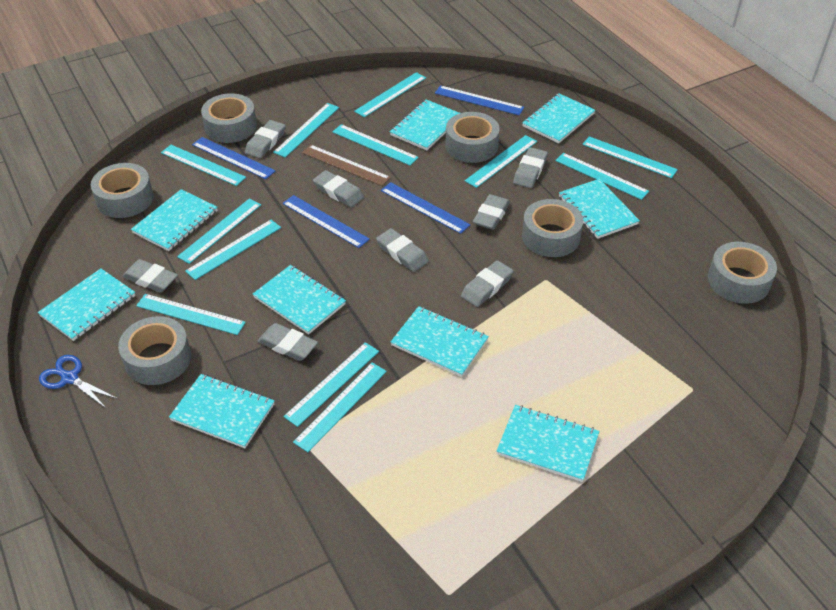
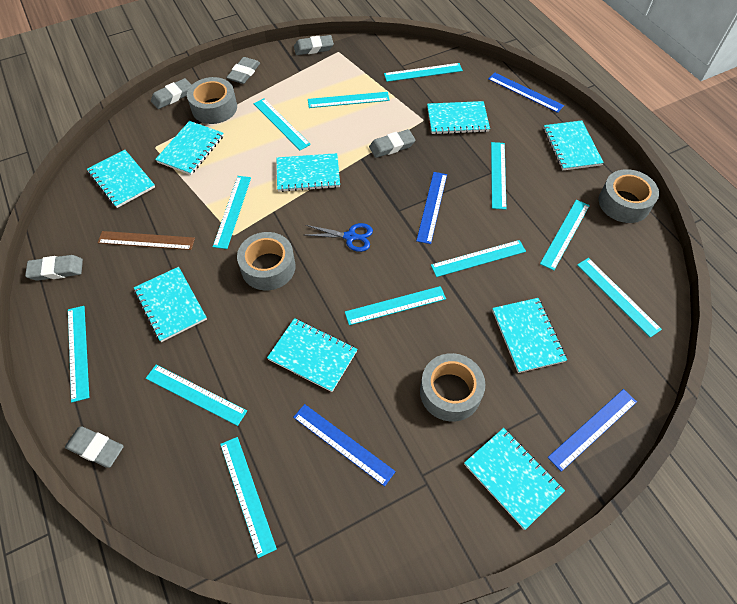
grey eraser: [122,259,178,292] [245,120,286,158] [258,323,318,361] [313,170,364,207] [376,228,429,272] [461,260,513,307] [473,194,510,230] [513,147,548,188] = 8 -> [25,255,83,281] [65,426,124,468] [151,78,191,109] [226,57,260,84] [294,35,334,55] [369,129,416,158] = 6
grey tape: [91,163,154,218] [118,316,191,385] [201,93,257,143] [445,112,500,163] [522,199,583,257] [708,242,777,304] = 6 -> [187,77,237,124] [237,232,296,290] [420,353,486,422] [599,169,659,223] = 4

